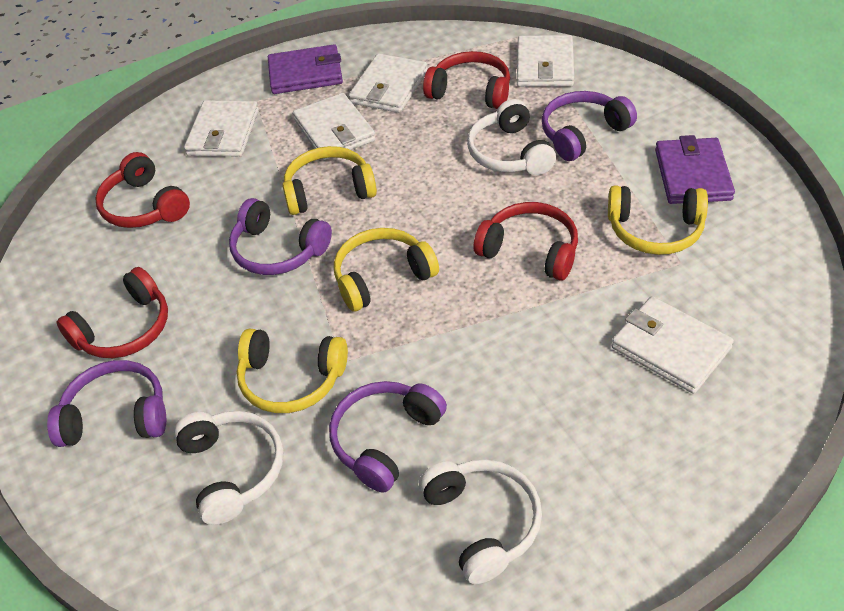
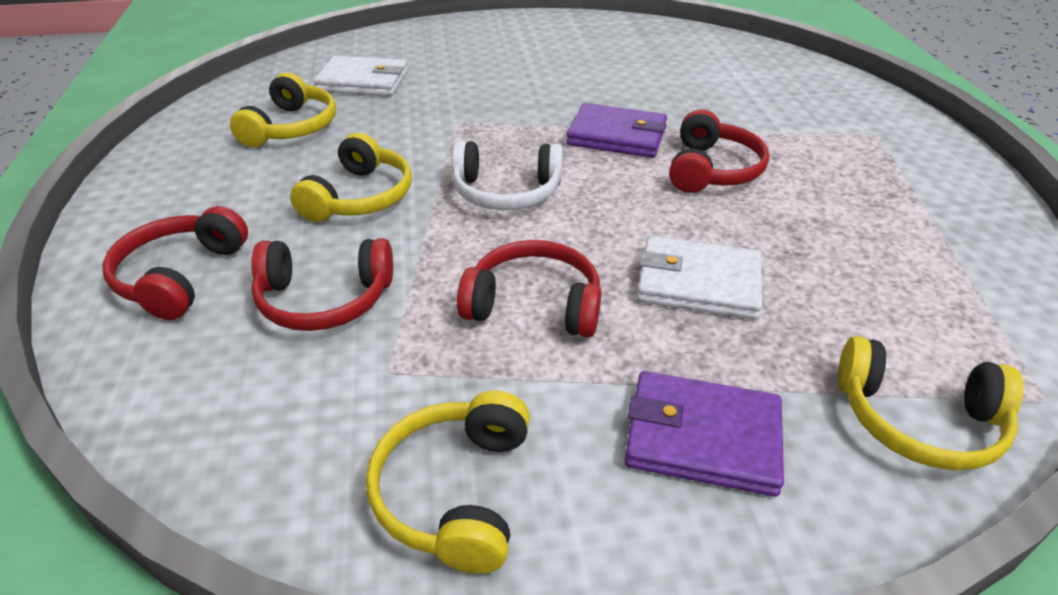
purple headphones: [47,360,166,447] [229,198,332,275] [329,381,447,493] [542,91,637,161] = 4 -> none = 0
white headphones: [174,411,283,525] [419,459,542,584] [467,99,556,175] = 3 -> [452,141,563,210] = 1
white wallet: [184,100,259,157] [293,93,376,160] [349,53,427,113] [517,35,574,87] [612,296,734,394] = 5 -> [314,55,408,96] [637,236,762,320] = 2

